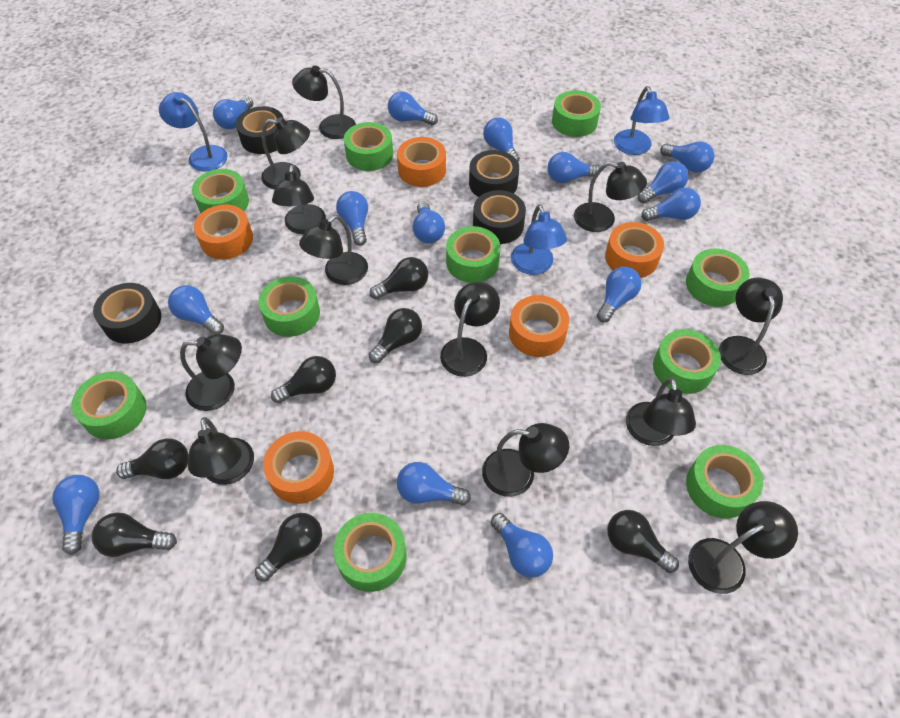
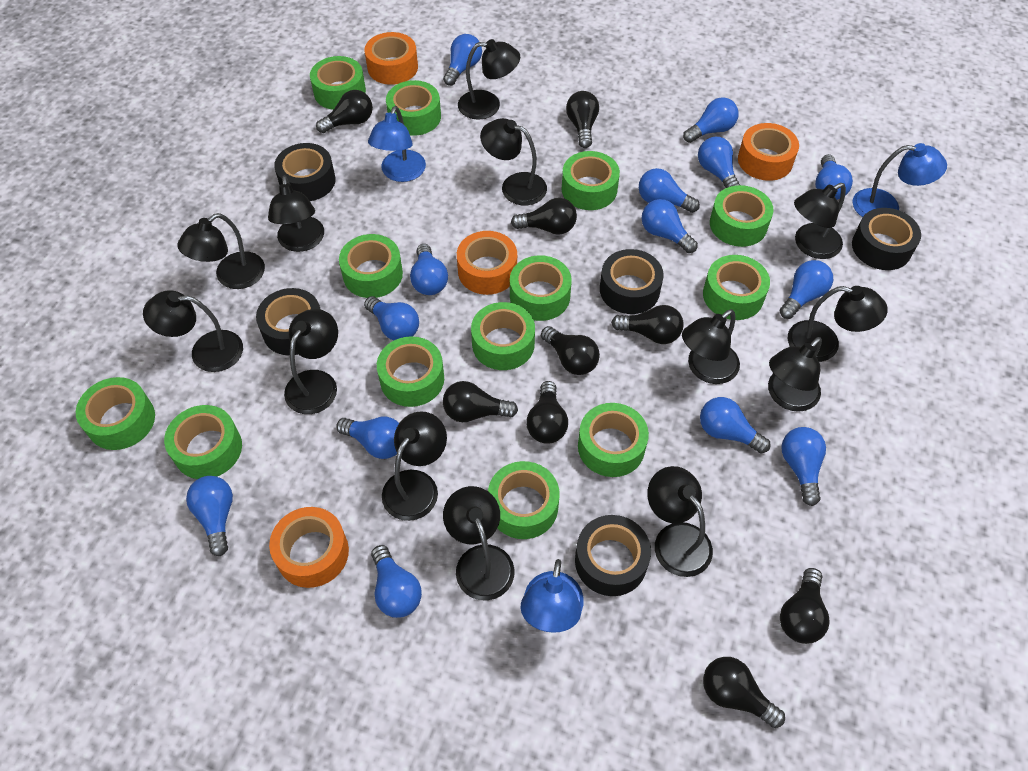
black lamp: [180,334,242,411] [188,417,254,485] [261,117,310,189] [272,164,326,234] [292,66,356,139] [299,215,368,285] [440,282,500,377] [482,423,569,497] [574,162,647,232] [626,378,696,446] [688,501,798,594] [719,277,783,375] = 12 -> [143,290,243,372] [177,213,265,289] [268,176,324,252] [284,309,338,414] [382,411,447,521] [443,486,515,601] [458,39,520,120] [480,118,547,205] [647,466,713,577] [682,309,740,384] [768,337,822,412] [788,286,888,362] [794,183,846,259] = 13
black light bulb: [92,512,177,557] [116,438,189,479] [255,513,322,582] [271,356,336,403] [369,308,422,363] [370,257,428,300] [607,510,679,573] = 7 -> [316,90,373,133] [443,381,518,422] [511,198,577,235] [526,381,568,444] [541,326,600,375] [566,91,599,148] [611,305,684,344] [703,657,785,728] [780,568,830,644] = 9
black tape: [93,283,161,343] [236,106,284,154] [469,150,519,197] [473,190,526,244] = 4 -> [256,288,321,355] [274,143,336,201] [575,515,651,596] [600,249,664,314] [852,208,921,270] = 5
green tape: [71,372,147,439] [192,169,249,213] [258,277,320,337] [333,513,407,592] [344,122,393,171] [446,226,500,283] [552,90,601,137] [653,329,721,394] [686,249,750,307] [686,445,763,518] = 10 -> [76,377,155,450] [164,405,242,479] [310,56,366,110] [339,234,403,298] [377,336,444,407] [386,80,441,136] [471,302,535,370] [488,461,559,539] [510,255,572,321] [562,151,620,210] [578,403,649,477] [703,255,770,320] [710,185,773,247] = 13
orange tape: [194,205,253,259] [263,431,334,504] [397,137,446,187] [509,295,569,357] [605,222,664,278] = 5 -> [269,507,349,588] [365,32,418,85] [457,231,517,295] [738,123,799,181] = 4

